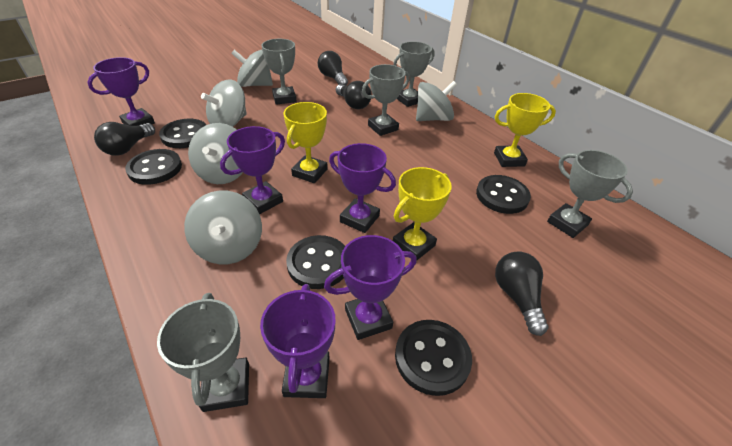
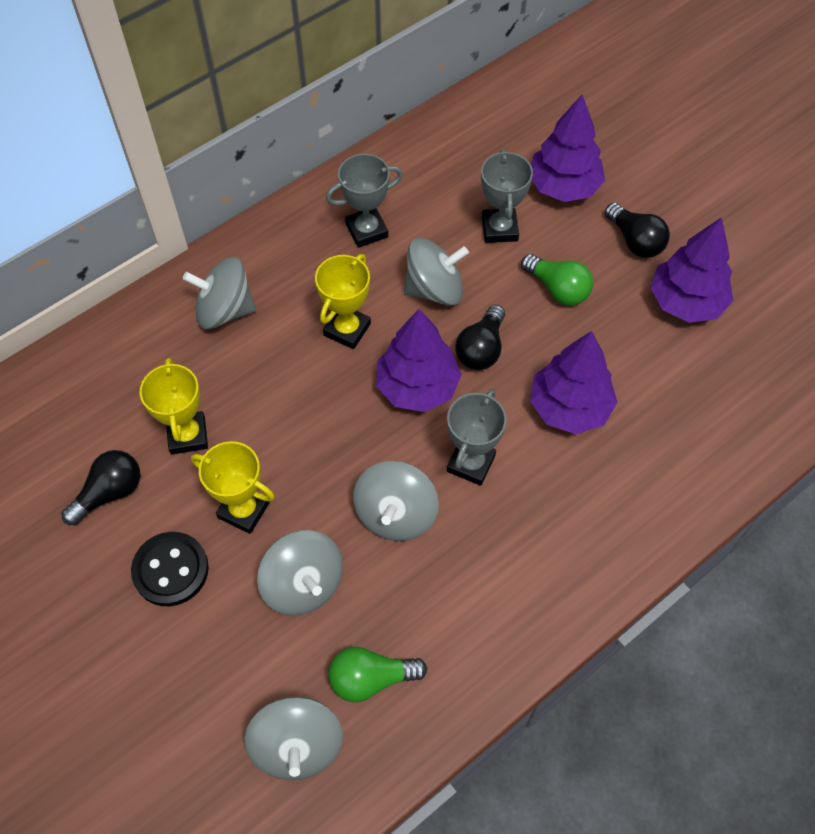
black button: [125,149,182,185] [159,119,206,148] [286,235,345,289] [395,320,472,396] [476,175,531,214] = 5 -> [131,532,209,606] = 1
black light bulb: [94,122,155,156] [318,51,348,86] [336,81,372,109] [495,251,548,336] = 4 -> [61,450,141,525] [455,304,505,370] [605,202,670,258] = 3
green light bulb: none = 0 -> [328,647,427,702] [521,254,593,306] = 2
grey trophy: [157,293,249,412] [262,39,297,105] [362,64,410,136] [393,41,435,107] [547,150,633,238] = 5 -> [326,154,403,248] [447,389,507,486] [481,149,533,243] = 3
purple tree: none = 0 -> [376,309,462,412] [530,331,618,434] [531,95,605,202] [650,217,733,323] = 4
purple trophy: [87,57,155,126] [220,126,285,214] [260,284,336,398] [324,235,417,340] [329,143,396,233] = 5 -> none = 0

